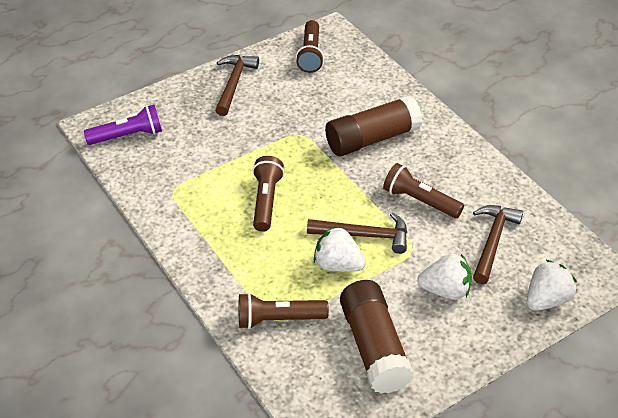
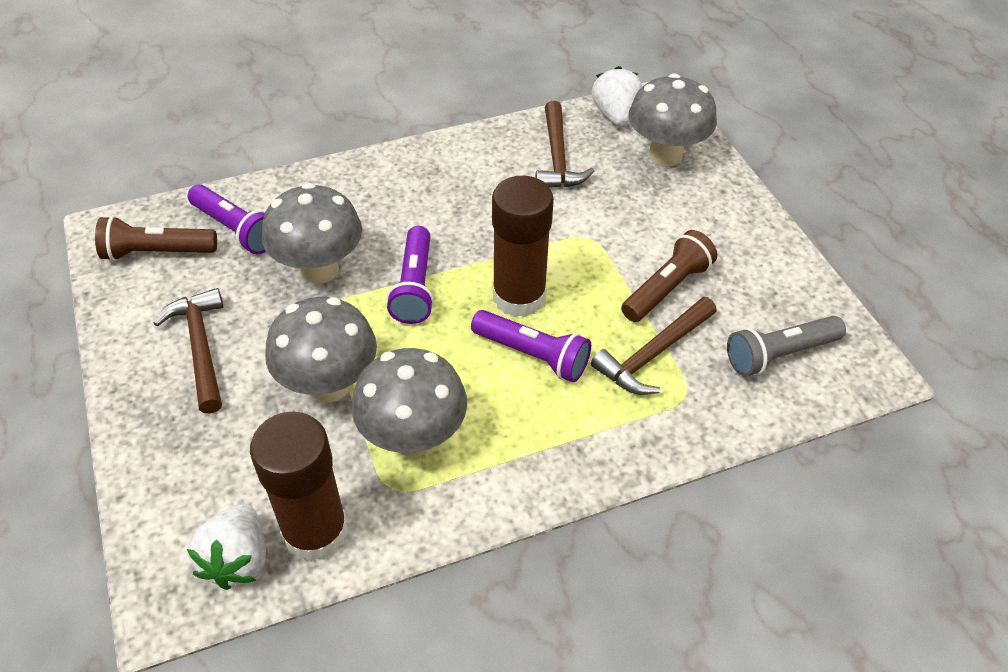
brown flashlight: [239,293,329,329] [253,156,284,232] [296,20,324,73] [383,163,464,218] = 4 -> [95,216,217,261] [621,230,717,322] = 2
grey flashlight: none = 0 -> [727,316,846,377] = 1
grey mushroom: none = 0 -> [262,183,362,284] [265,297,377,403] [351,348,467,457] [628,73,717,166] = 4
purple flashlight: [84,105,162,145] = 1 -> [188,184,266,254] [387,226,434,324] [471,310,591,382] = 3
white strawberry: [314,226,366,272] [417,254,472,300] [527,259,577,311] = 3 -> [187,504,266,590] [592,66,642,126] = 2

